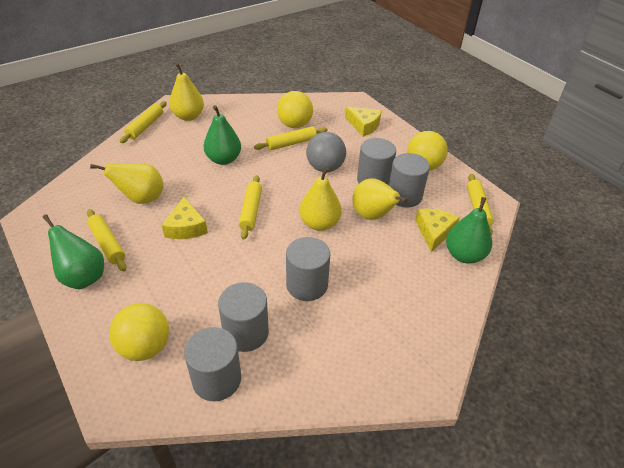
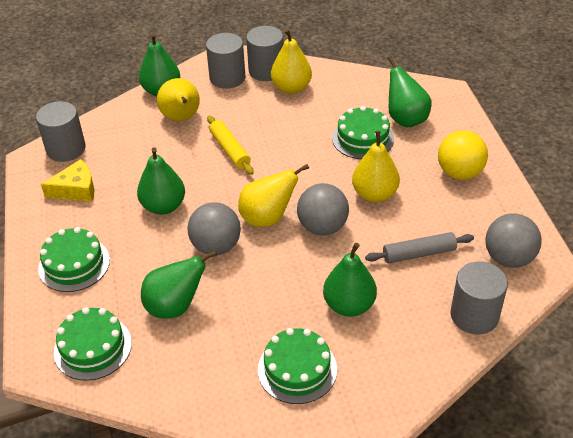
green cake: none = 0 -> [38,227,110,292] [54,307,132,381] [258,328,337,404] [332,106,394,159] = 4
green pear: [43,215,104,289] [203,105,241,165] [446,197,492,264] = 3 -> [137,147,185,215] [139,33,180,96] [141,250,217,319] [323,243,377,317] [387,56,432,127] = 5
grey ball: [306,132,346,172] = 1 -> [187,202,241,255] [297,183,349,235] [485,213,542,268] = 3
grey cylinder: [184,327,241,401] [218,282,269,352] [286,237,330,301] [357,138,396,185] [389,153,430,208] = 5 -> [36,101,86,162] [206,33,245,89] [246,26,284,81] [451,261,508,335] = 4
grey rolling pin: none = 0 -> [365,232,474,263] = 1
yellow ball: [109,303,169,361] [277,91,313,128] [407,131,448,171] = 3 -> [438,131,488,180] = 1
yellow cheese: [162,197,208,239] [345,107,382,137] [415,208,460,252] = 3 -> [41,159,94,202] = 1
yellow rolling pin: [87,209,127,271] [120,101,167,143] [239,175,262,240] [254,126,328,151] [467,174,494,236] = 5 -> [207,115,254,175] = 1

